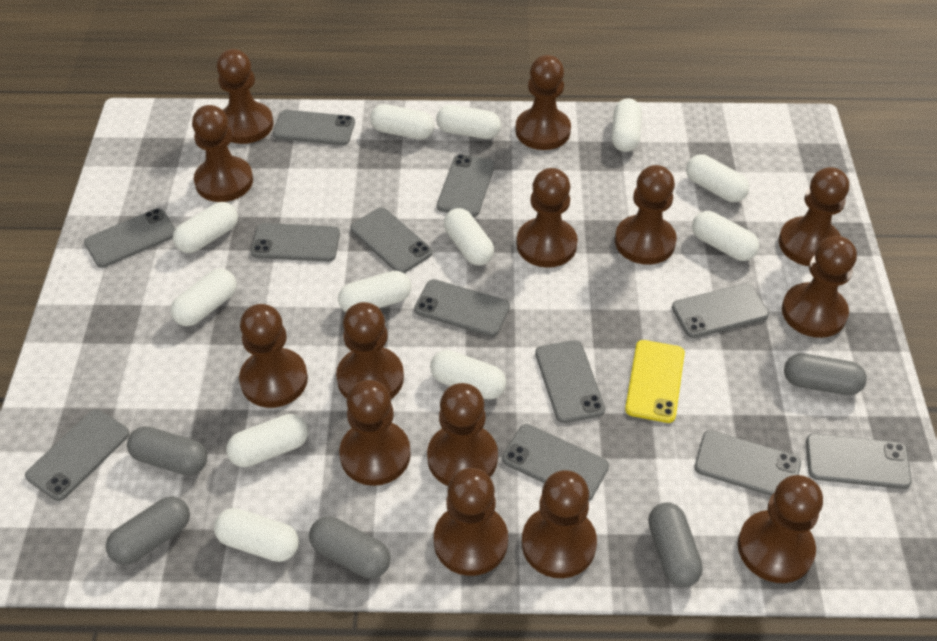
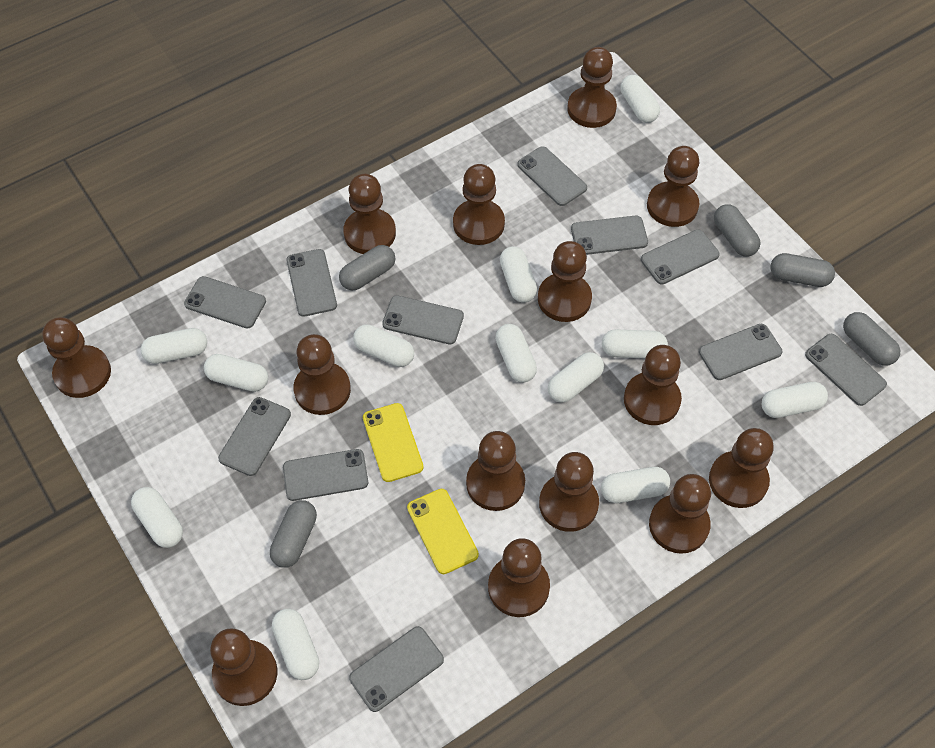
grey phone: [25,409,129,501] [84,208,176,268] [251,223,340,262] [273,110,355,145] [350,207,433,273] [414,279,510,337] [437,154,495,217] [502,424,609,501] [535,340,605,423] [672,283,769,338] [694,430,801,496] [806,433,912,489] = 12 -> [184,276,266,329] [218,397,291,476] [283,449,368,501] [286,249,337,317] [349,626,444,712] [382,295,464,344] [517,146,587,206] [571,215,648,255] [641,229,720,285] [699,324,783,380] [805,334,887,406] = 11
yellow phone: [625,340,685,423] = 1 -> [363,403,424,482] [407,489,479,574] = 2

